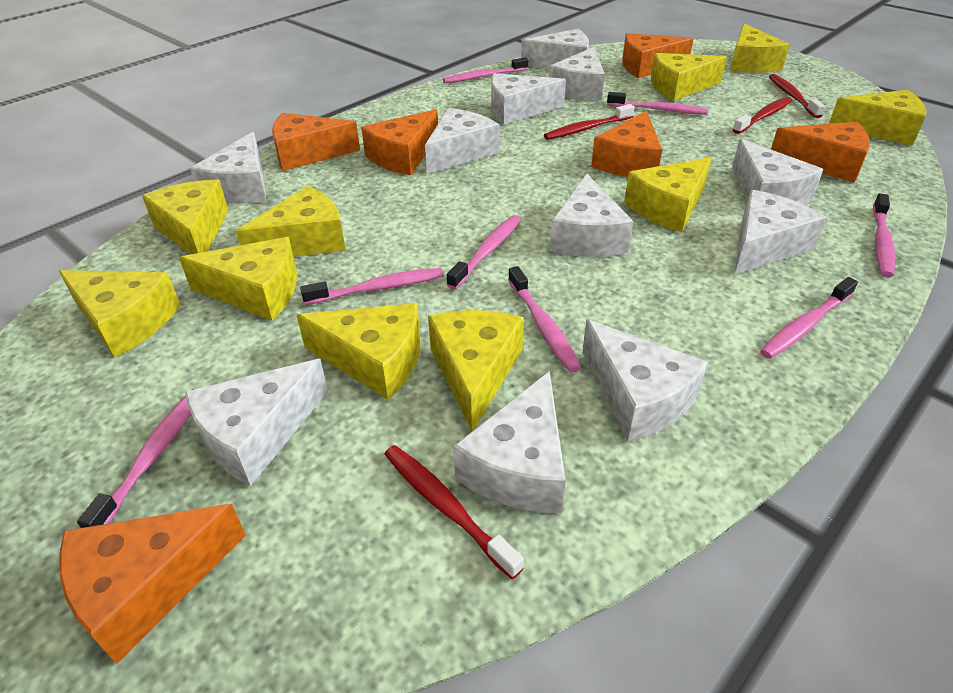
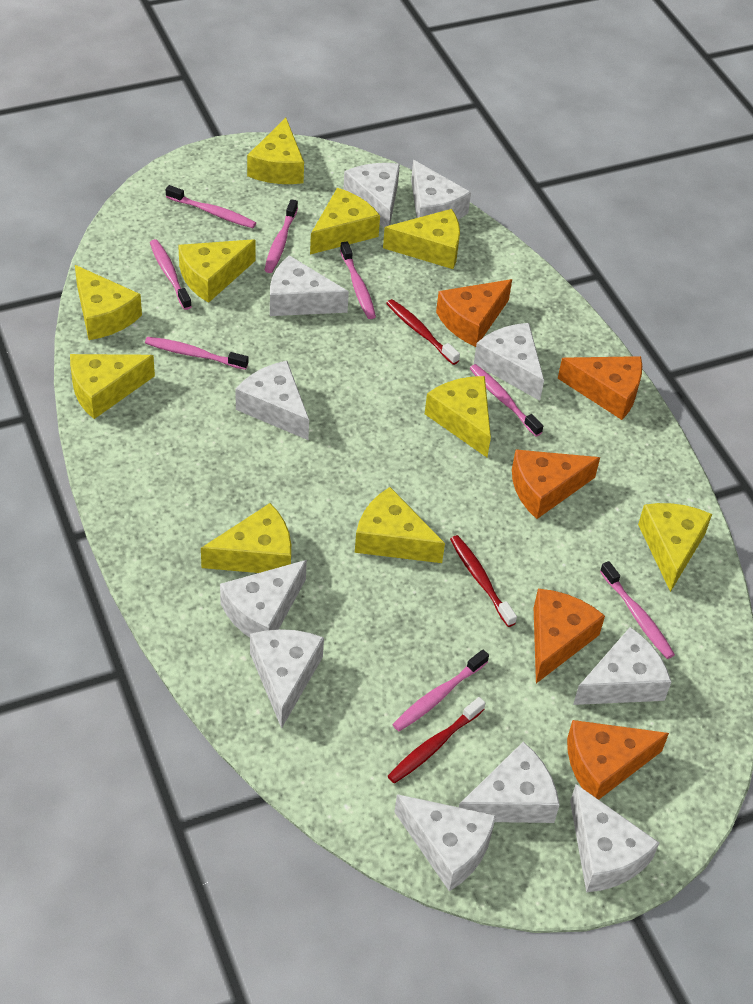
orange cheese: [59,504,246,664] [272,113,360,171] [361,109,438,175] [591,111,662,177] [622,33,693,78] [771,122,870,183] = 6 -> [436,279,512,347] [512,449,600,519] [534,589,605,683] [558,356,642,420] [567,720,669,800] = 5
red toothbrush: [385,445,524,579] [544,104,634,140] [733,97,792,134] [769,74,825,118] = 4 -> [386,299,460,365] [388,697,485,783] [450,535,517,627] = 3

